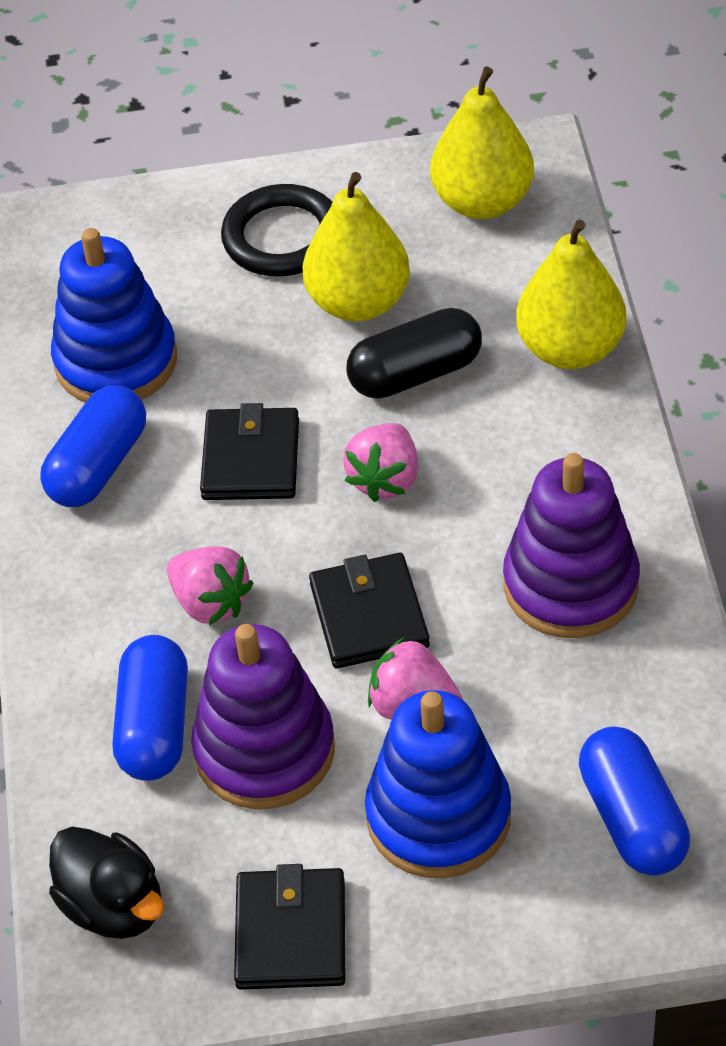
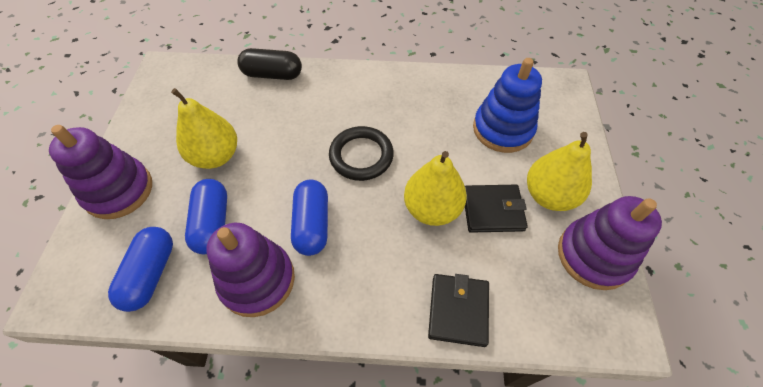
black duck: [49,827,164,939] = 1 -> none = 0
black wallet: [200,403,299,500] [234,864,345,990] [309,553,430,668] = 3 -> [428,274,489,347] [465,185,528,233] = 2
blue stacking toy: [51,228,177,402] [365,690,511,878] = 2 -> [473,58,542,153] = 1
pink strawberry: [167,546,253,625] [343,423,418,502] [368,637,463,720] = 3 -> none = 0
purple stacking toy: [191,624,335,810] [503,453,640,638] = 2 -> [49,125,152,219] [206,223,295,317] [558,196,662,290] = 3

